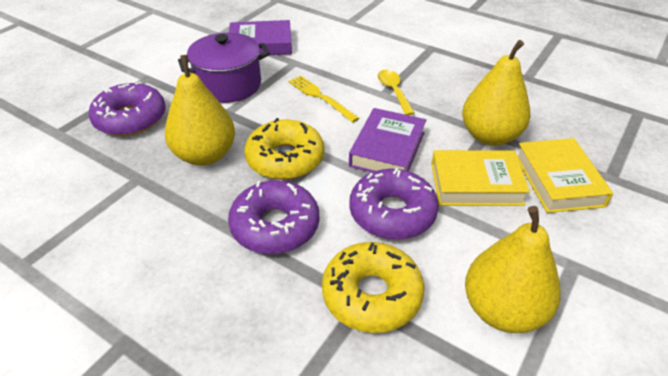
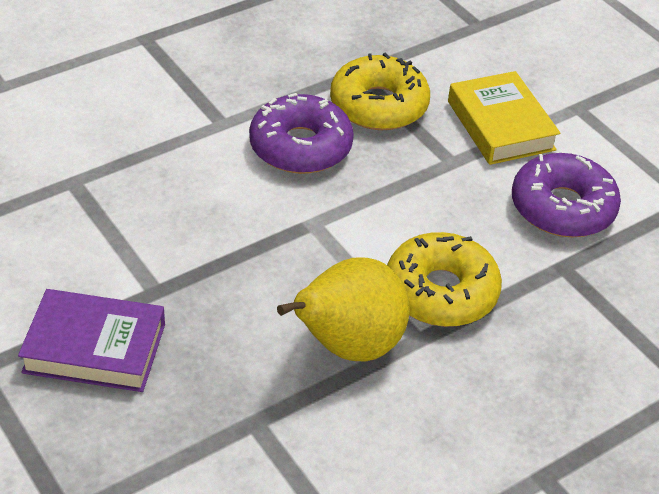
purple book: [229,20,292,55] [349,108,426,172] = 2 -> [18,289,165,392] = 1
purple donut: [89,81,166,136] [228,180,319,254] [349,168,439,240] = 3 -> [249,93,354,174] [512,153,621,237] = 2
purple pot: [178,33,270,103] = 1 -> none = 0
yellow book: [431,150,530,206] [517,138,613,213] = 2 -> [448,71,560,165] = 1
yellow fork: [289,76,359,123] = 1 -> none = 0
yellow pear: [165,55,235,166] [462,40,531,146] [465,206,561,333] = 3 -> [277,257,410,361] = 1
yellow spoon: [378,70,415,115] = 1 -> none = 0

